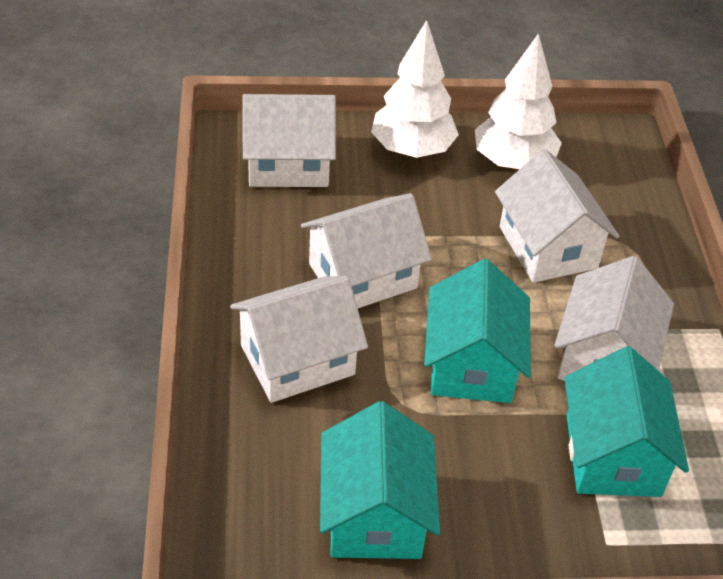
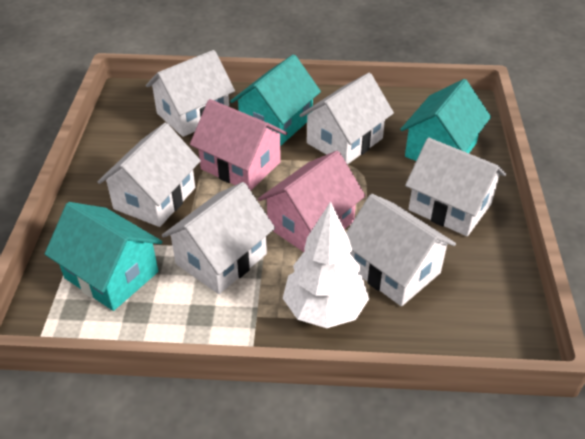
pink house: none = 0 -> [190,99,288,190] [258,151,366,252] = 2
white house: [230,276,368,403] [242,94,336,187] [301,193,432,308] [495,149,619,283] [554,256,674,381] = 5 -> [98,123,201,227] [146,50,235,137] [162,182,275,294] [299,73,394,165] [346,194,456,306] [405,138,506,236] = 6
white tree: [371,20,459,158] [475,33,562,170] = 2 -> [283,201,369,328] = 1

